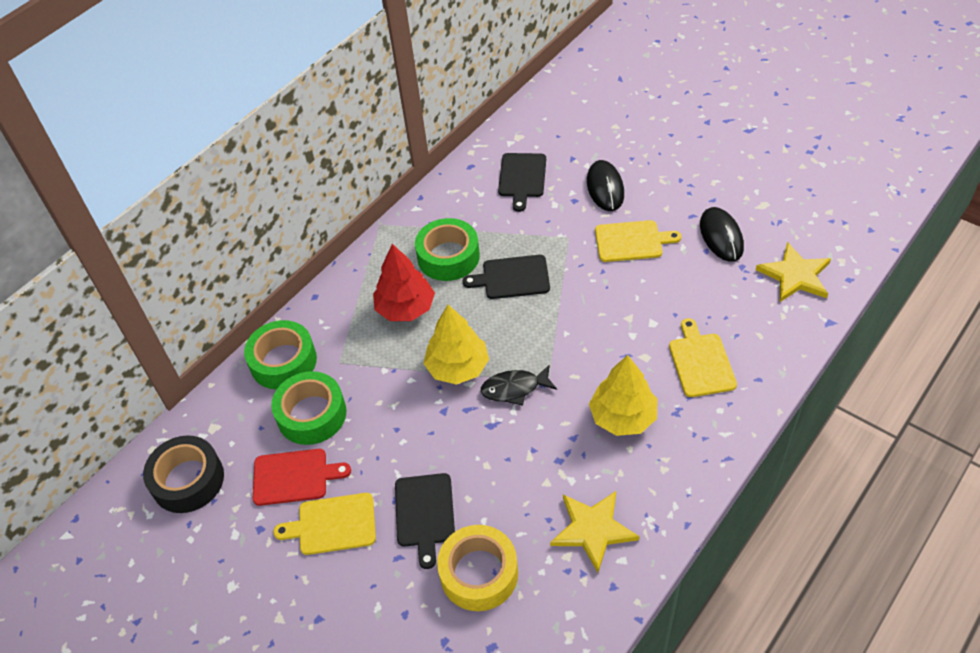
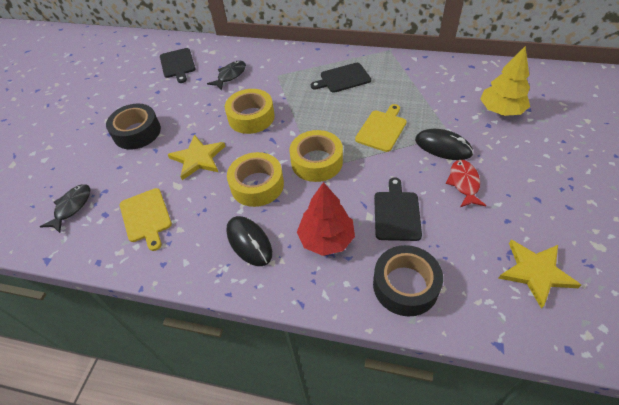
black fish: [481,364,557,406] = 1 -> [40,184,90,233] [207,61,246,90] = 2
black tape: [143,435,224,513] = 1 -> [106,104,161,150] [373,245,443,316] = 2
green tape: [244,320,317,390] [271,371,346,445] [415,218,480,281] = 3 -> none = 0
red cutting board: [253,449,351,506] = 1 -> none = 0
red fish: none = 0 -> [446,160,486,207] = 1
yellow cutting board: [273,493,376,555] [595,220,682,262] [669,318,737,397] = 3 -> [120,188,172,251] [355,104,407,152] = 2
yellow tape: [437,525,518,611] = 1 -> [225,89,275,134] [227,152,284,207] [290,130,343,182] = 3
yellow tree: [423,305,489,385] [589,355,658,436] = 2 -> [480,46,530,116] = 1

